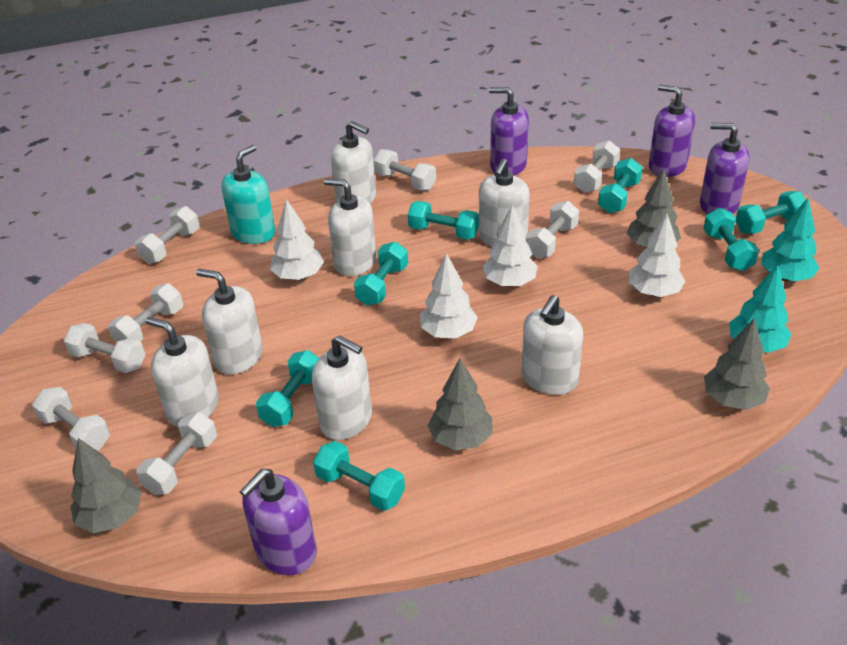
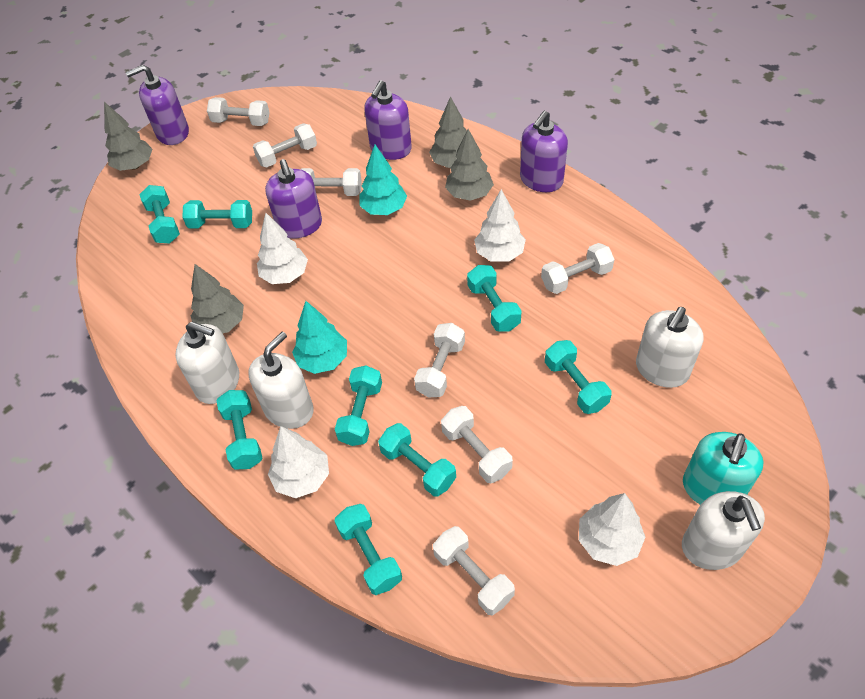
turquoise dumbbell: [256,350,319,427] [313,441,405,511] [354,242,408,306] [408,201,479,240] [598,158,643,213] [703,208,759,271] [735,191,806,234] = 7 -> [139,185,180,244] [182,200,252,228] [216,390,263,469] [334,504,402,595] [335,365,382,446] [378,423,456,496] [467,265,522,332] [545,340,612,414] = 8
white dumbbell: [32,387,110,450] [64,323,145,373] [108,284,183,342] [135,206,200,264] [136,412,217,495] [373,149,436,191] [526,201,579,258] [574,140,620,193] = 8 -> [207,97,270,126] [253,123,317,167] [301,168,362,196] [414,323,465,397] [433,526,515,616] [441,406,513,483] [541,243,615,294] = 7
white soap dispenser: [146,317,219,427] [196,269,263,374] [312,335,372,440] [324,178,376,276] [331,121,376,204] [479,158,530,247] [521,295,583,395] = 7 -> [175,322,239,404] [248,332,314,429] [636,307,704,388] [682,491,765,570] = 4

